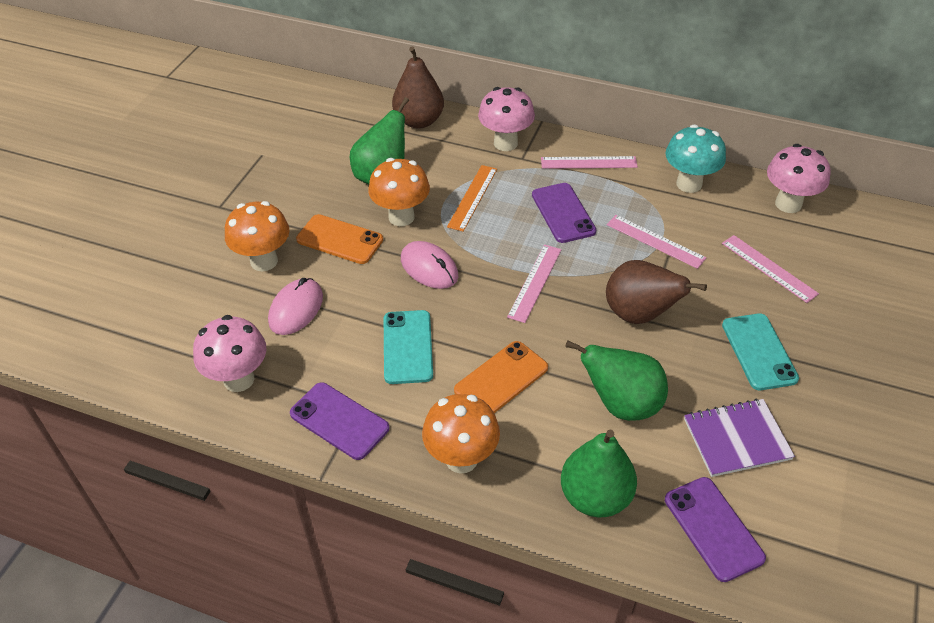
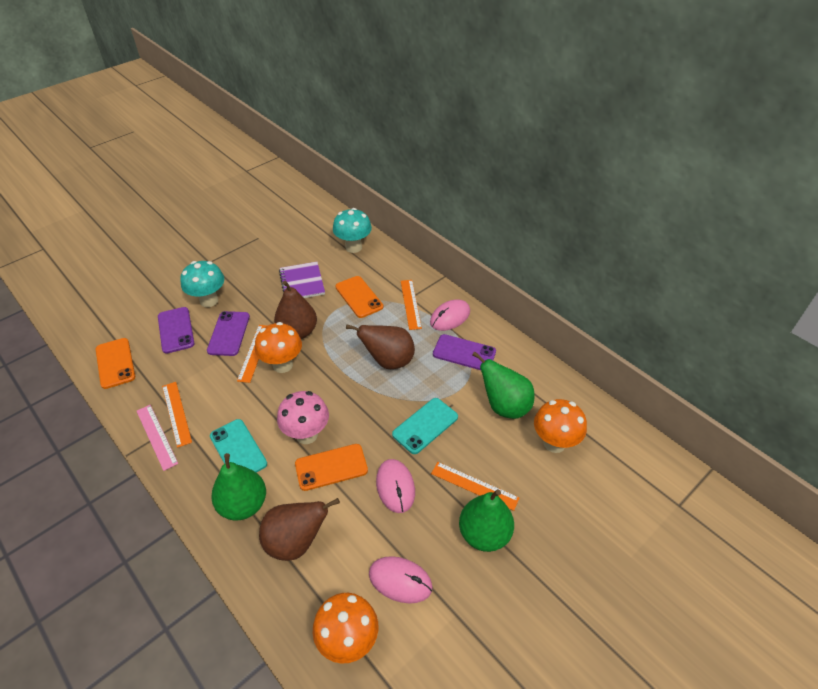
brown pear: [392,47,444,129] [606,260,707,324] = 2 -> [259,498,340,561] [274,281,317,339] [346,325,415,369] = 3
orange phone: [296,214,383,264] [454,341,548,413] = 2 -> [96,338,135,389] [295,444,368,491] [335,276,383,318] = 3
orange ruler: [447,165,497,232] = 1 -> [162,382,192,448] [237,325,267,383] [401,280,422,330] [431,462,519,511] = 4
pink mouse: [268,278,323,335] [401,241,458,289] = 2 -> [369,556,433,604] [376,459,415,513] [430,300,470,331] = 3
pink mushroom: [193,315,266,392] [478,87,535,151] [767,144,831,213] = 3 -> [277,391,329,444] = 1
pink ruler: [507,244,561,323] [541,156,638,169] [607,215,706,269] [722,235,819,303] = 4 -> [137,405,178,471] = 1
turquoise mushroom: [665,124,726,193] = 1 -> [180,261,224,307] [333,208,372,253] = 2

